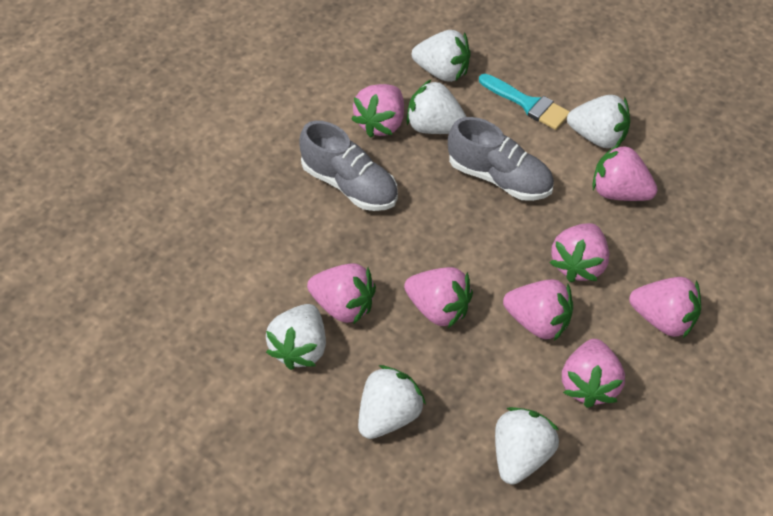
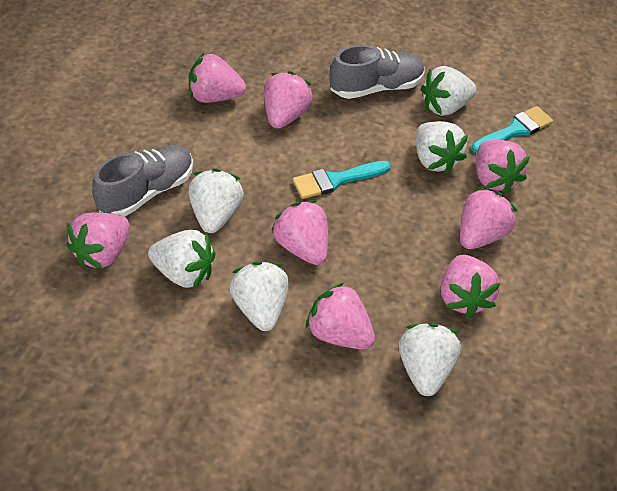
turquoise brush: [479,74,570,130] = 1 -> [293,161,391,199] [472,106,553,153] = 2

